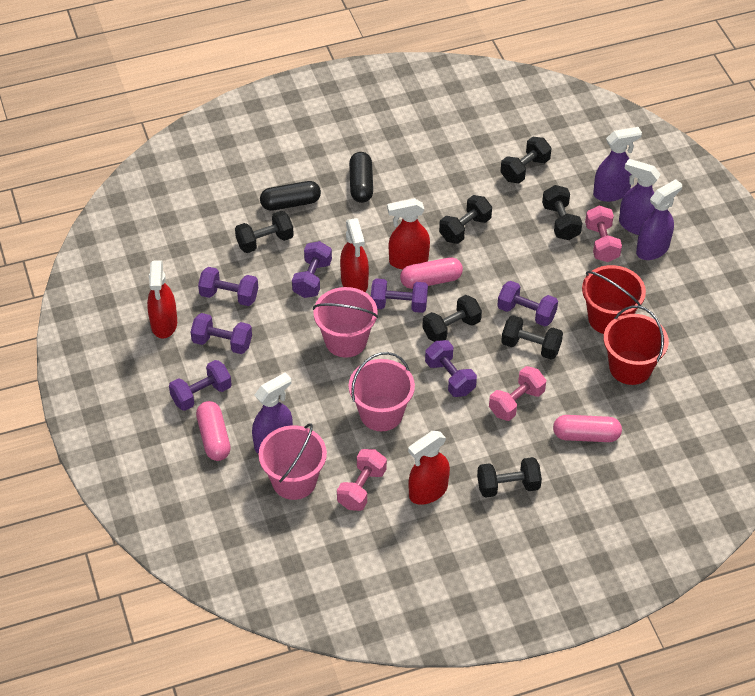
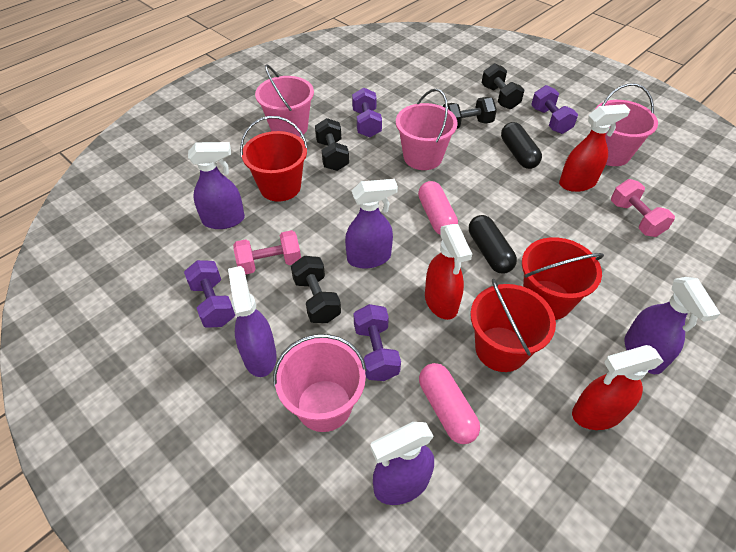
black dumbbell: [235,211,294,253] [422,295,482,342] [439,195,492,244] [477,457,542,498] [500,137,552,183] [501,315,563,360] [542,185,582,240] = 7 -> [291,256,341,323] [315,118,349,171] [442,97,497,129] [482,63,524,109] = 4
pink bucket: [259,423,327,500] [313,287,378,358] [349,352,415,431] = 3 -> [255,64,314,137] [273,334,367,432] [396,89,458,170] [596,84,658,166] = 4
pink capsule: [196,401,231,461] [400,257,463,289] [553,415,622,442] = 3 -> [418,181,458,234] [419,363,480,444] = 2
pink dumbbell: [337,449,387,511] [489,366,546,421] [585,205,622,262] = 3 -> [233,230,301,275] [611,179,675,237] = 2
purple dumbbell: [169,360,232,411] [191,313,252,354] [198,267,258,306] [292,241,332,298] [371,278,428,313] [425,340,477,397] [497,281,558,326] = 7 -> [184,260,235,328] [352,88,382,137] [354,304,401,381] [531,85,578,134] = 4
purple spray bottle: [252,372,293,454] [593,127,642,202] [619,159,661,235] [636,179,682,260] = 4 -> [188,142,245,229] [228,266,277,377] [345,179,398,269] [370,422,434,505] [624,277,720,374] = 5
red bucket: [582,265,646,334] [603,306,669,385] = 2 -> [240,116,308,202] [470,279,556,372] [522,237,604,320] = 3
red spray bottle: [147,260,177,338] [340,218,369,292] [387,198,430,269] [408,431,450,505] = 4 -> [425,224,472,320] [559,104,630,192] [572,345,664,430] = 3

